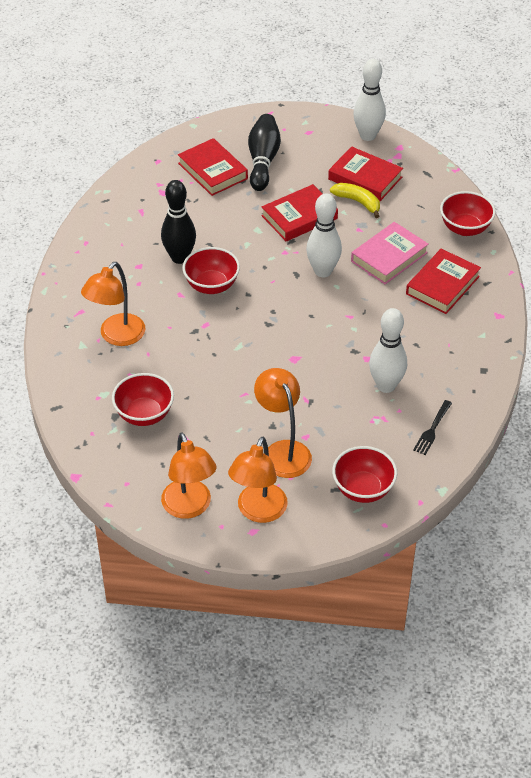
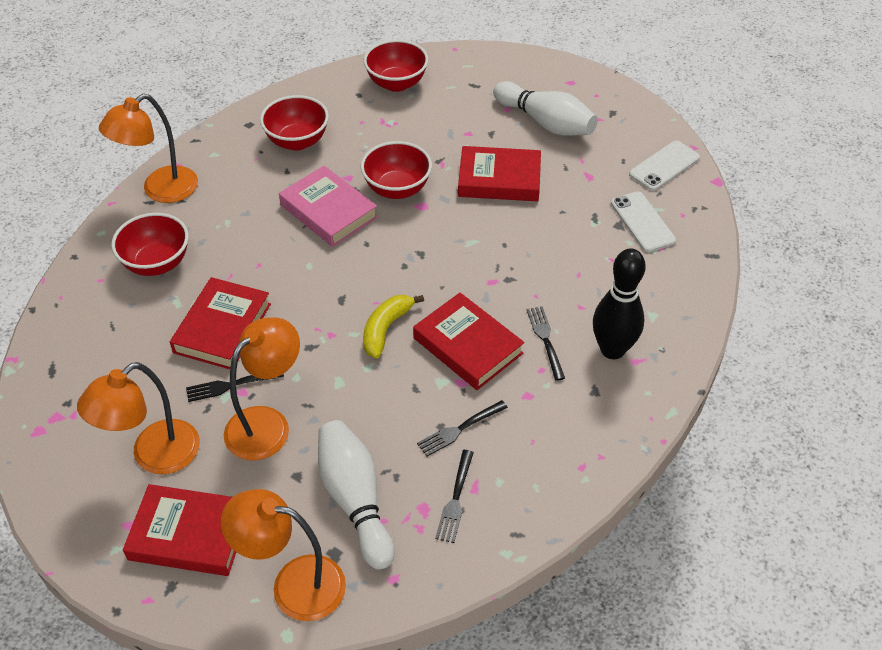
black bowling pin: [161,180,196,264] [248,114,281,191] = 2 -> [593,248,646,359] = 1
black fork: [413,400,452,455] = 1 -> [186,374,284,402] [417,400,508,456] [435,450,474,543] [527,306,565,381] = 4
white bowling pin: [306,193,342,277] [353,59,386,141] [369,308,407,393] = 3 -> [318,420,395,570] [493,81,598,136] = 2
white phone: none = 0 -> [611,191,676,252] [629,141,700,191] = 2

